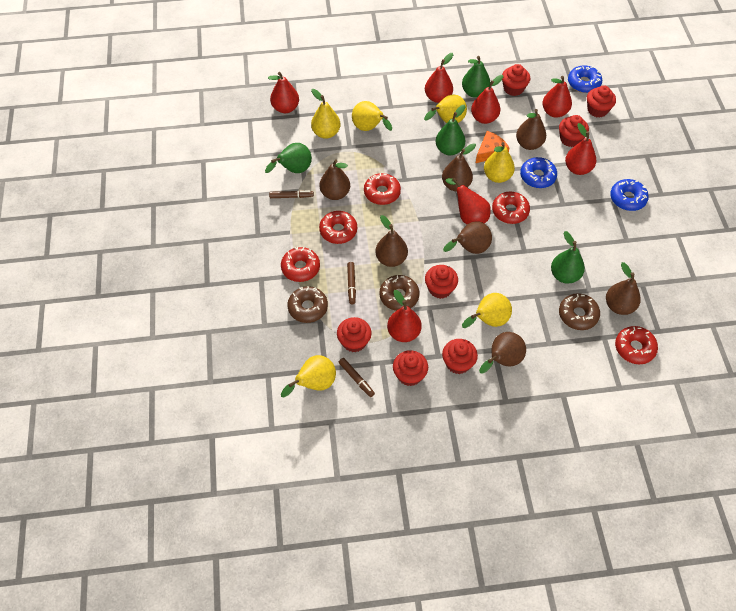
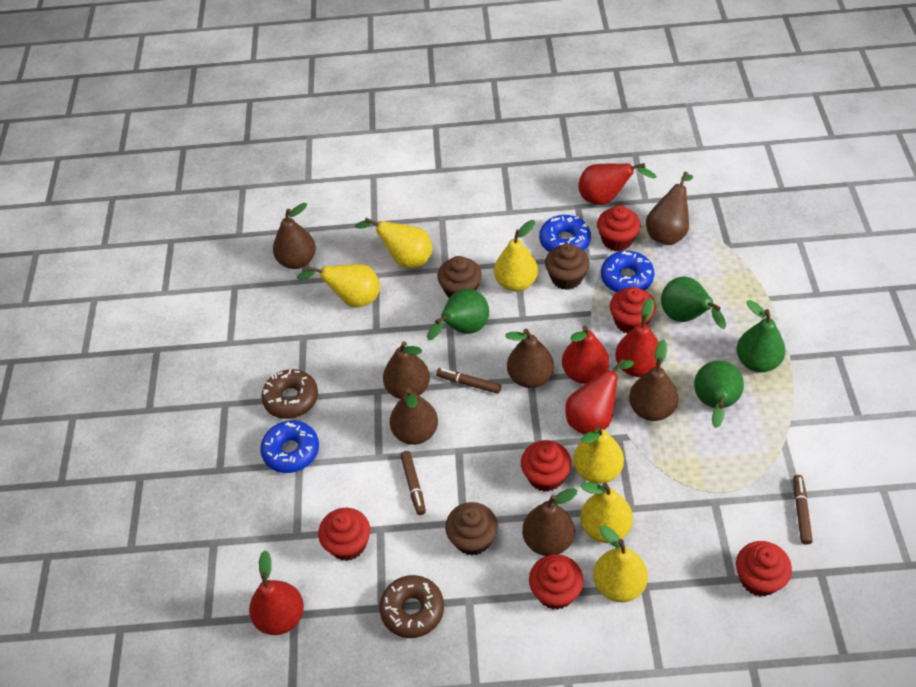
brown cupcake: none = 0 -> [437,256,482,298] [445,502,498,556] [545,243,589,290] = 3
brown donut: [287,286,328,323] [379,275,420,311] [559,293,600,330] = 3 -> [261,369,318,419] [379,575,444,638] = 2
orange cheese: [476,131,510,163] = 1 -> none = 0
red cupcake: [337,317,372,352] [393,350,428,386] [425,265,458,299] [442,339,478,374] [502,64,530,96] [559,115,589,147] [587,86,616,118] = 7 -> [318,508,370,561] [521,440,572,492] [529,554,584,610] [597,205,641,251] [610,287,656,334] [736,541,792,596] = 6
red donut: [281,247,320,282] [319,211,357,244] [364,173,401,205] [492,192,530,224] [615,326,658,364] = 5 -> none = 0
red pear: [268,72,299,113] [387,290,422,342] [425,53,453,103] [446,178,491,225] [471,75,503,124] [542,76,572,118] [565,123,596,175] = 7 -> [249,550,304,635] [562,326,609,384] [565,358,634,434] [578,163,657,205] [615,298,659,377] = 5

